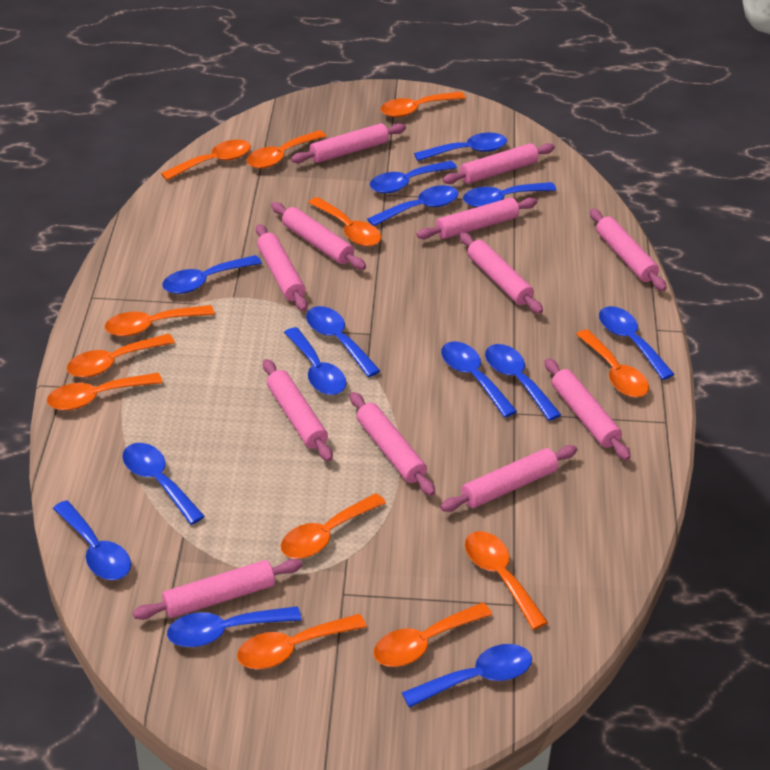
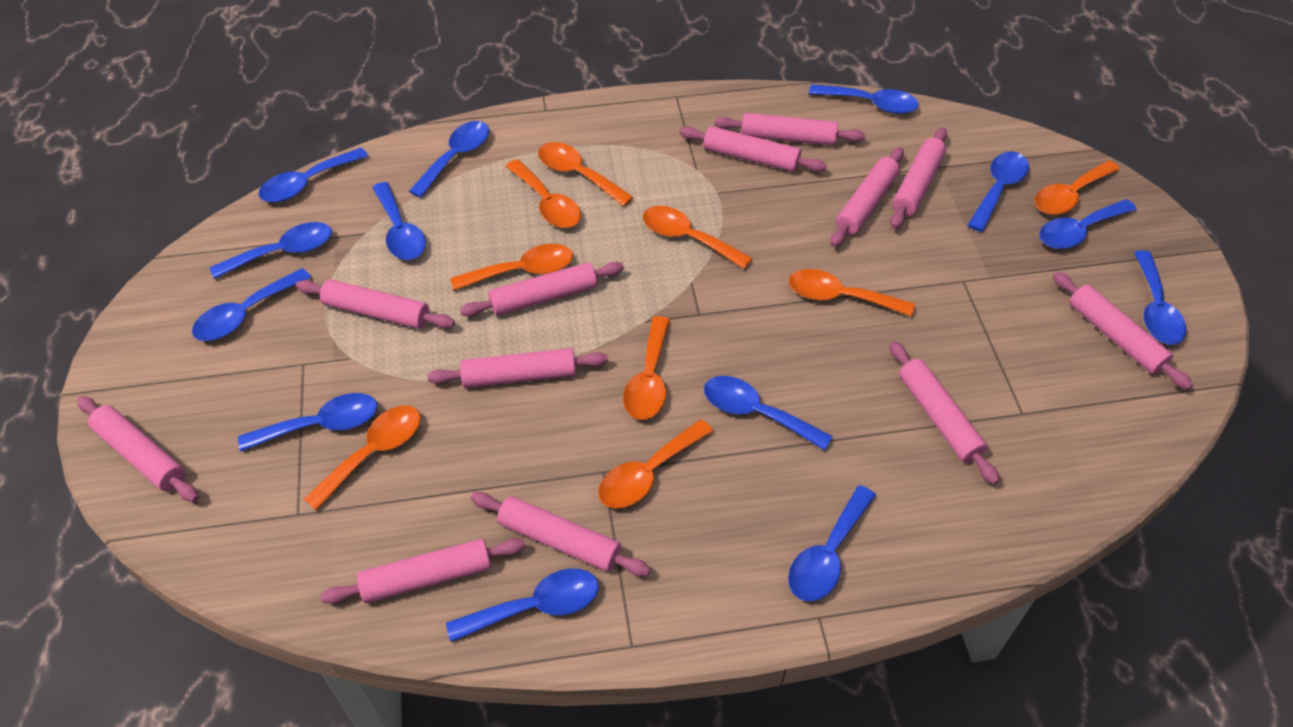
blue spoon: [53,500,131,580] [122,443,205,525] [162,255,262,294] [167,606,301,647] [284,327,346,395] [306,306,380,377] [367,185,458,226] [370,161,457,193] [402,644,532,708] [414,133,507,161] [441,341,517,417] [463,182,557,207] [485,344,561,421] [599,306,675,380] = 14 -> [192,268,311,341] [210,222,332,279] [238,393,377,451] [258,148,368,202] [372,182,426,260] [409,121,489,198] [446,569,599,642] [704,376,833,450] [788,485,876,601] [809,84,919,114] [968,152,1029,232] [1039,199,1137,249] [1134,250,1187,345] = 13
orange spoon: [47,373,163,410] [67,334,175,378] [105,305,215,336] [161,140,251,181] [237,614,366,669] [247,130,327,169] [281,493,386,559] [308,197,381,246] [374,602,492,667] [380,92,466,117] [465,531,548,630] [576,329,649,397] = 12 -> [304,405,421,511] [450,244,573,291] [506,159,581,228] [538,142,634,206] [598,419,713,508] [623,316,670,420] [643,206,752,269] [789,269,915,317] [1034,160,1120,215] = 9

